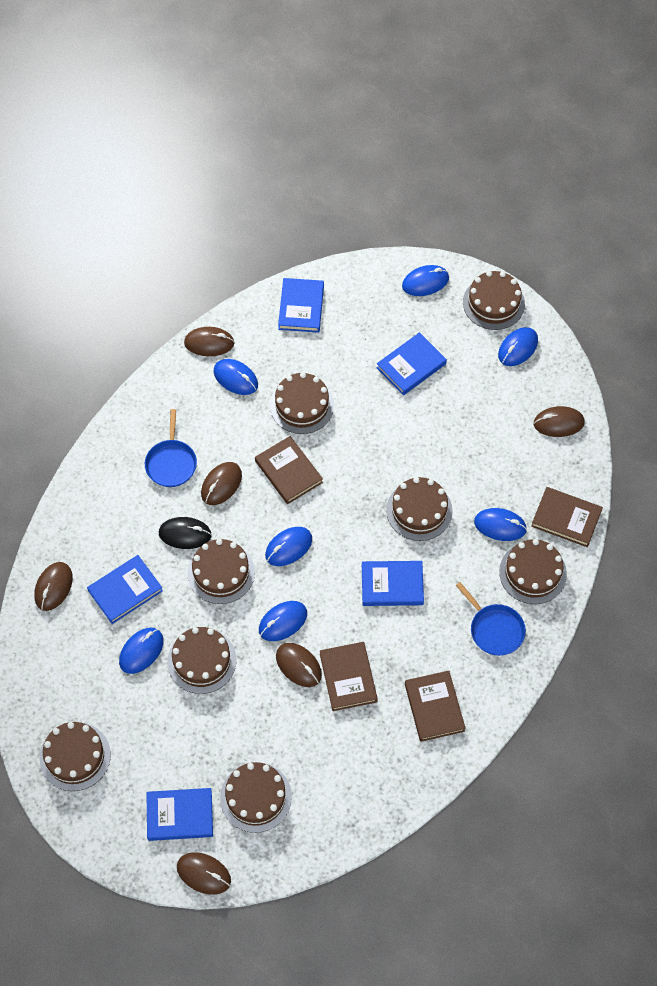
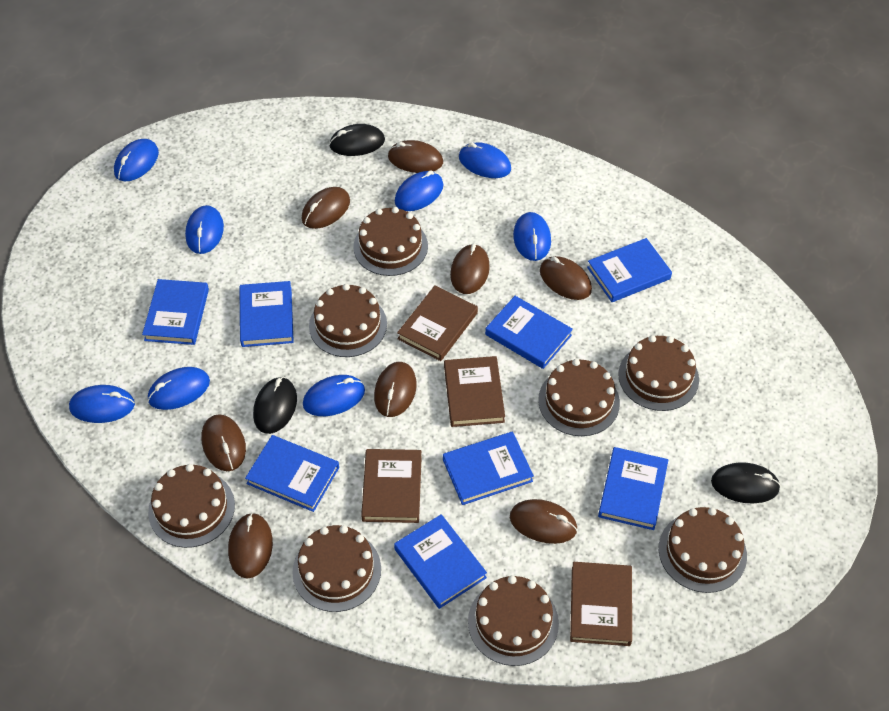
black mouse: [159,517,212,549] = 1 -> [253,377,297,434] [329,124,385,156] [711,462,781,503] = 3
blue book: [87,555,163,624] [146,788,213,841] [278,278,324,333] [362,561,424,606] [377,332,447,395] = 5 -> [142,279,209,345] [239,281,294,347] [245,435,339,512] [394,514,487,609] [443,432,534,505] [485,296,573,369] [587,238,672,302] [598,447,668,530] = 8
blue mouse: [119,628,164,674] [214,359,258,395] [259,601,307,641] [265,527,312,566] [402,265,449,296] [474,508,527,541] [498,327,538,366] = 7 -> [69,385,135,423] [114,139,159,181] [148,367,210,410] [185,205,224,254] [303,375,365,416] [395,170,443,211] [459,142,511,178] [513,212,551,261] = 8
blue pan: [145,409,197,487] [456,582,526,656] = 2 -> none = 0
brown mouse: [34,562,73,611] [177,852,231,895] [184,327,234,356] [201,462,242,505] [276,643,322,687] [533,406,585,437] = 6 -> [202,414,246,471] [228,513,273,579] [302,187,350,229] [374,362,417,417] [388,140,443,173] [450,244,490,294] [510,499,578,544] [540,256,592,300] = 8

